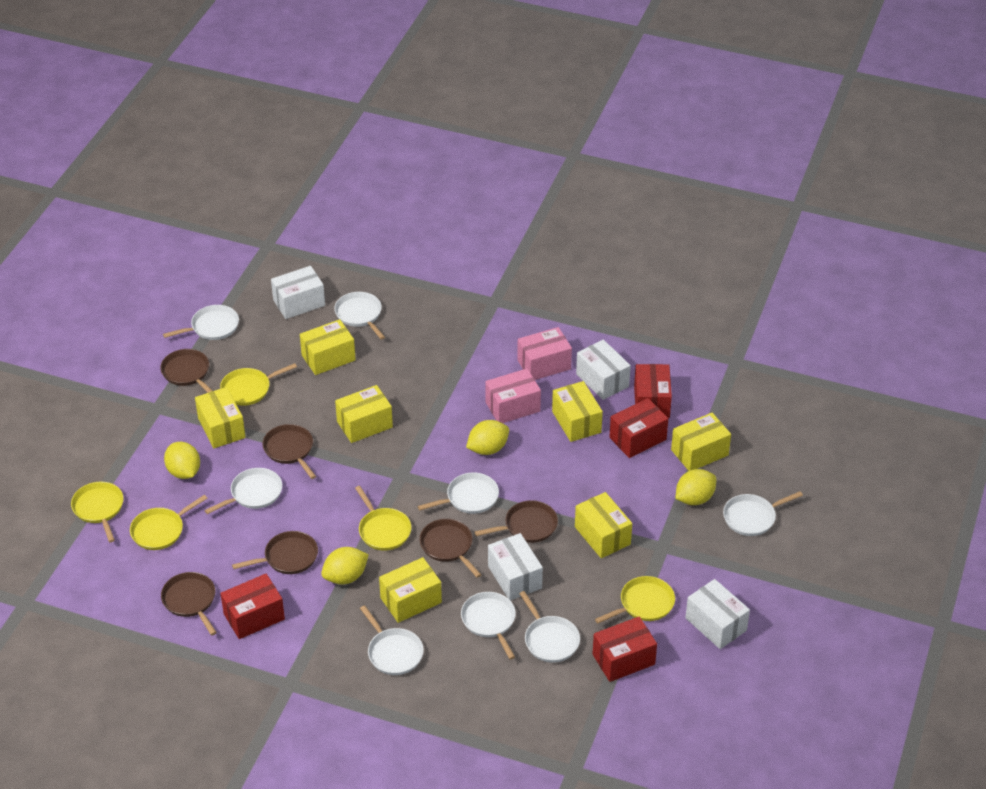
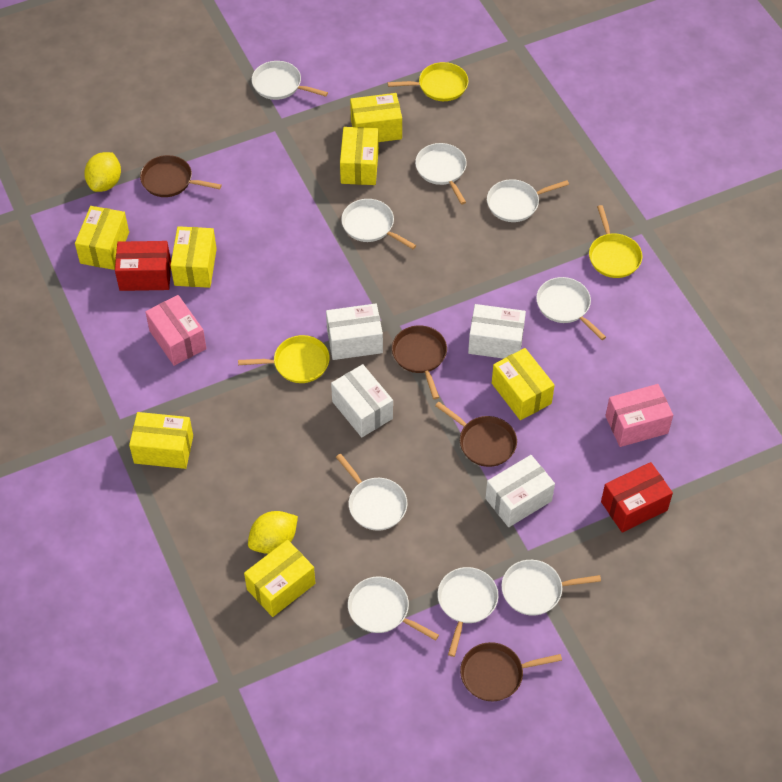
brown pan: [160,349,212,393] [161,572,217,635] [232,531,318,574] [263,424,316,479] [420,519,482,578] [475,500,558,543] = 6 -> [140,155,222,197] [392,325,447,399] [435,402,517,467] [460,642,562,701] = 4
red box: [220,574,285,639] [593,617,657,682] [609,398,668,458] [634,364,672,418] = 4 -> [115,241,171,291] [601,462,673,532] = 2
white pan: [163,305,239,340] [205,468,282,514] [334,292,385,339] [360,605,424,675] [418,473,499,514] [461,592,516,659] [519,591,580,663] [723,491,803,536] = 8 -> [252,61,328,100] [336,454,407,531] [341,199,416,249] [348,577,439,641] [415,143,467,204] [437,567,498,657] [487,179,569,222] [501,560,601,616] [536,277,606,340] = 9
yellow lemon: [164,442,200,479] [321,547,369,584] [466,420,509,455] [675,469,716,505] = 4 -> [84,152,121,192] [248,511,298,554] = 2
yellow pan: [71,482,123,542] [130,495,207,550] [220,363,297,406] [355,486,411,551] [595,576,675,623] = 5 -> [238,335,330,383] [388,62,468,101] [589,205,642,278] = 3

